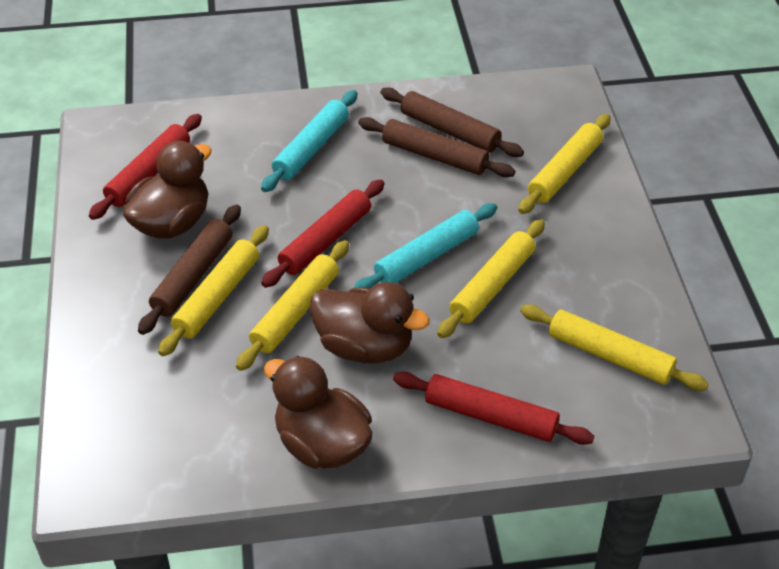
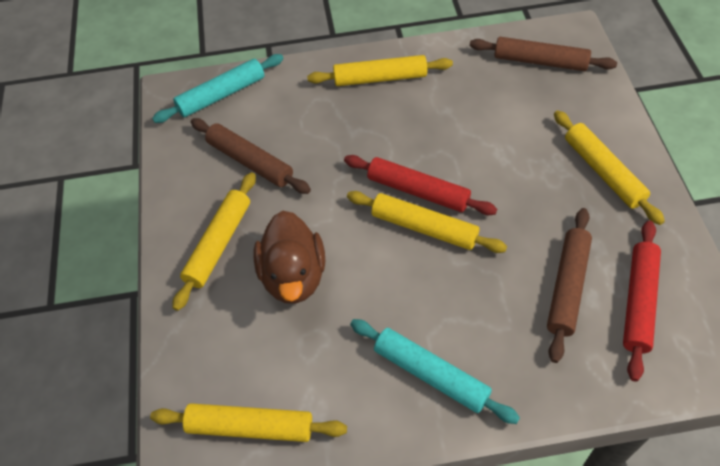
brown duck: [123,141,212,238] [264,356,373,469] [310,282,430,364] = 3 -> [254,211,325,304] = 1
red rolling pin: [89,114,202,220] [261,179,385,288] [393,372,595,445] = 3 -> [344,155,497,215] [623,221,661,382] = 2

